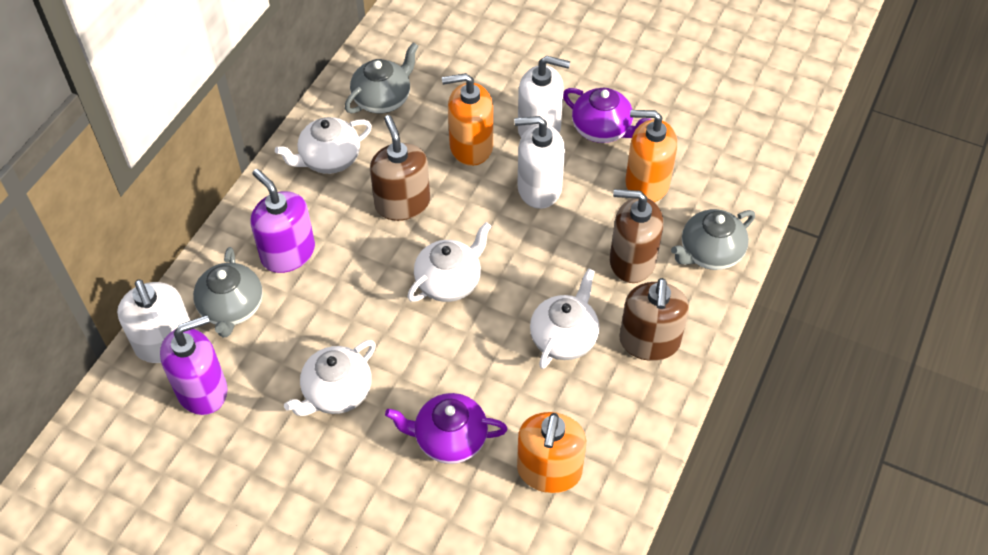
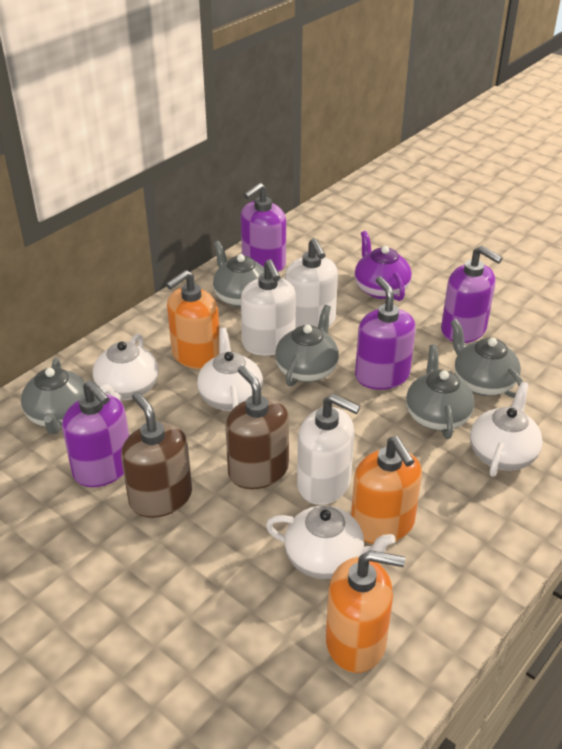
brown soap dispenser: [370,115,430,221] [610,189,663,283] [620,278,689,361] = 3 -> [121,391,192,518] [225,366,289,489] = 2
grey teapot: [193,247,263,337] [345,42,418,113] [671,209,755,270] = 3 -> [21,358,86,434] [213,241,264,308] [275,305,339,387] [406,344,475,439] [450,319,523,398] = 5
purple soap dispenser: [160,315,228,415] [250,169,315,273] = 2 -> [62,380,129,487] [241,183,286,272] [355,276,416,390] [441,246,503,343] = 4
purple teapot: [385,393,508,464] [563,87,651,143] = 2 -> [355,231,412,301] = 1

